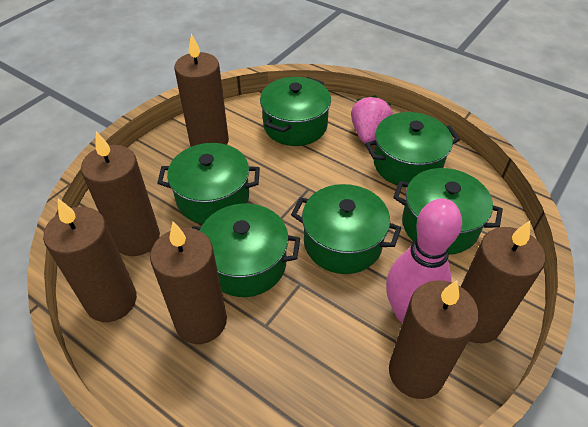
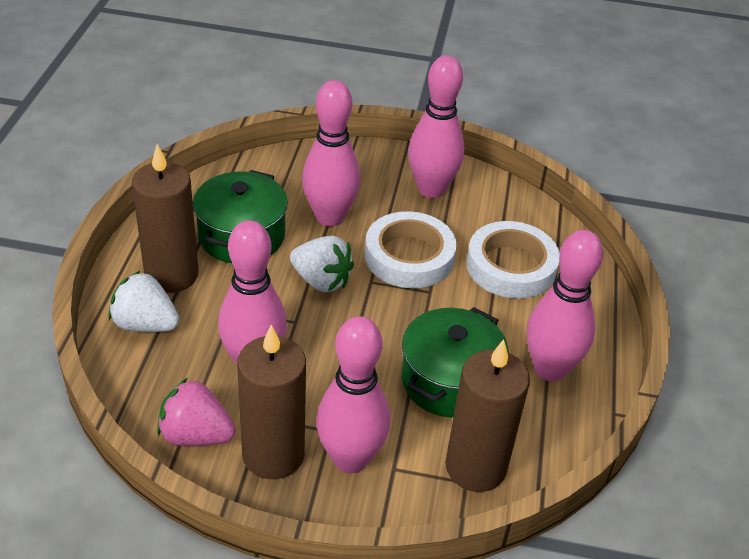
brown candle: [43,199,137,322] [81,131,160,256] [150,222,227,344] [174,34,229,147] [389,280,479,399] [461,221,545,343] = 6 -> [132,144,198,293] [237,325,306,479] [445,339,530,492] = 3
green pot: [157,143,260,224] [192,204,300,297] [260,77,331,146] [291,184,401,274] [365,112,460,188] [393,168,503,255] = 6 -> [193,170,288,263] [401,307,509,418] = 2
pink bowling pin: [386,198,462,323] = 1 -> [218,220,287,365] [302,80,360,226] [316,316,390,473] [408,55,464,198] [527,230,603,382] = 5
white strawberry: none = 0 -> [109,271,179,332] [290,236,354,292] = 2
white tape: none = 0 -> [365,211,457,288] [466,221,560,299] = 2

